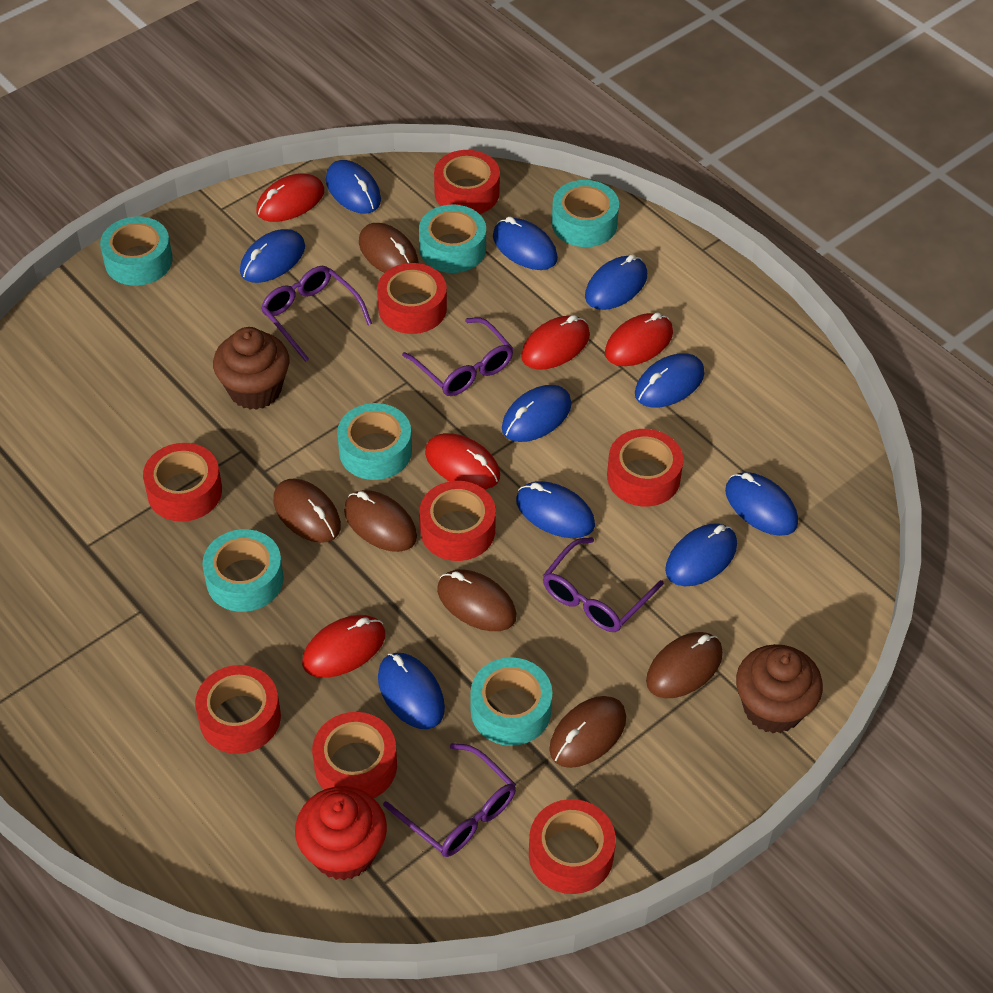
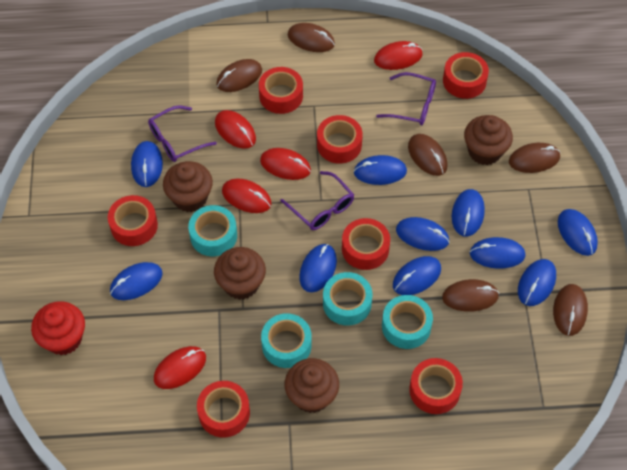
brown cupcake: [213,327,289,410] [736,644,823,734] = 2 -> [163,161,213,212] [214,247,266,300] [285,358,339,413] [464,115,513,165] = 4
purple glasses: [261,266,372,362] [383,743,516,857] [402,317,513,396] [543,537,664,632] = 4 -> [148,105,217,162] [280,171,354,230] [376,72,436,125] = 3
red tape: [143,443,222,522] [195,665,281,754] [312,712,397,798] [377,263,447,334] [420,481,496,561] [434,150,500,214] [529,799,616,894] [607,429,683,506] = 8 -> [108,195,158,246] [197,381,250,438] [259,67,303,114] [317,115,363,164] [342,218,390,270] [409,358,463,414] [443,52,489,99] = 7
turquoise tape: [100,217,173,286] [202,529,284,612] [337,403,412,480] [419,205,486,273] [471,657,552,746] [552,180,619,247] = 6 -> [188,205,237,256] [261,313,312,368] [323,272,372,326] [382,295,433,349] = 4

